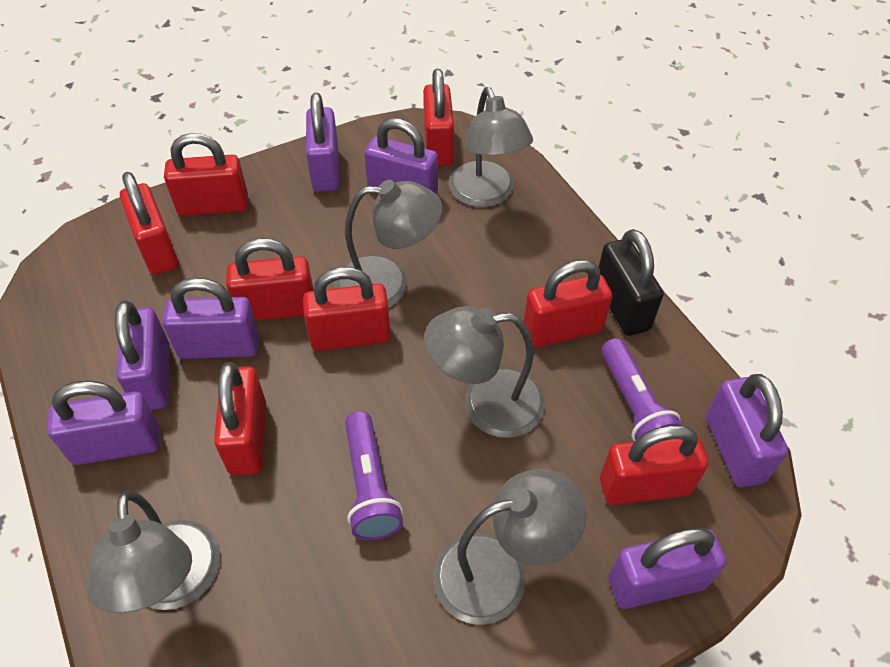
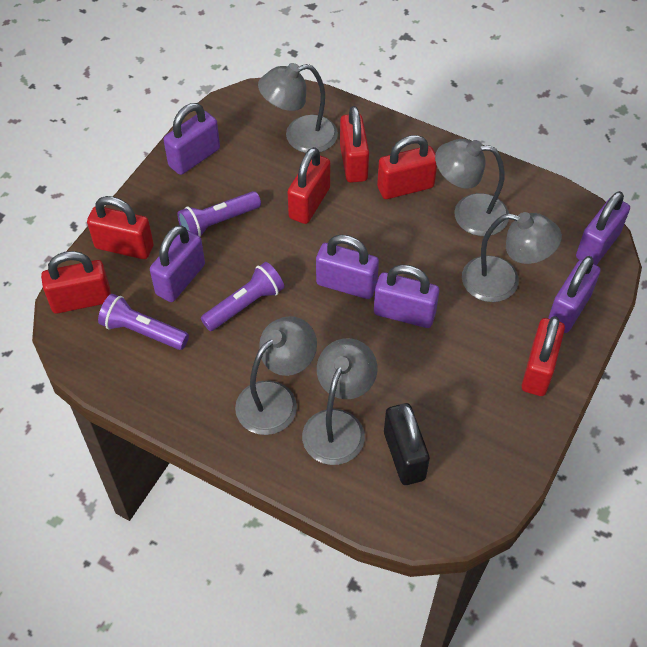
purple flashlight: [345,411,403,540] [601,338,682,441] = 2 -> [98,294,189,350] [177,191,261,237] [201,262,284,331] = 3
purple padlock: [47,381,160,465] [115,300,170,410] [162,278,259,359] [306,93,340,192] [364,118,438,194] [608,528,726,609] [706,374,788,487] = 7 -> [150,225,205,302] [163,103,220,175] [316,235,379,299] [374,265,439,328] [548,256,600,333] [576,191,630,265] = 6
red padlock: [120,172,179,275] [164,133,248,216] [214,362,266,475] [226,238,314,321] [303,267,390,351] [423,69,454,166] [523,260,612,347] [600,425,709,505] = 8 -> [41,251,111,314] [87,196,154,259] [288,147,330,224] [340,106,369,183] [377,135,437,199] [522,316,565,396] = 6

